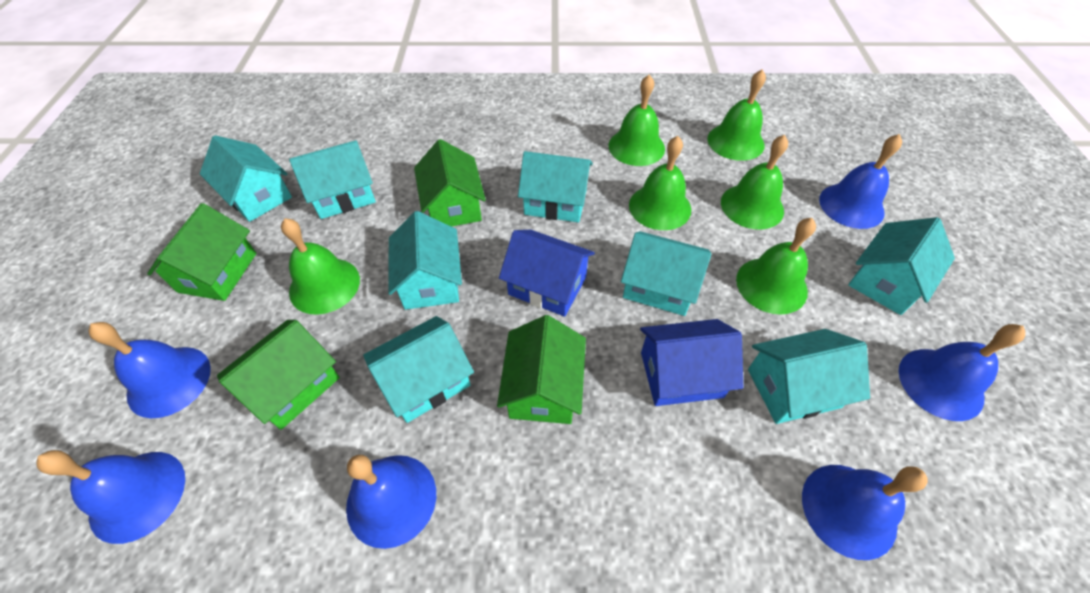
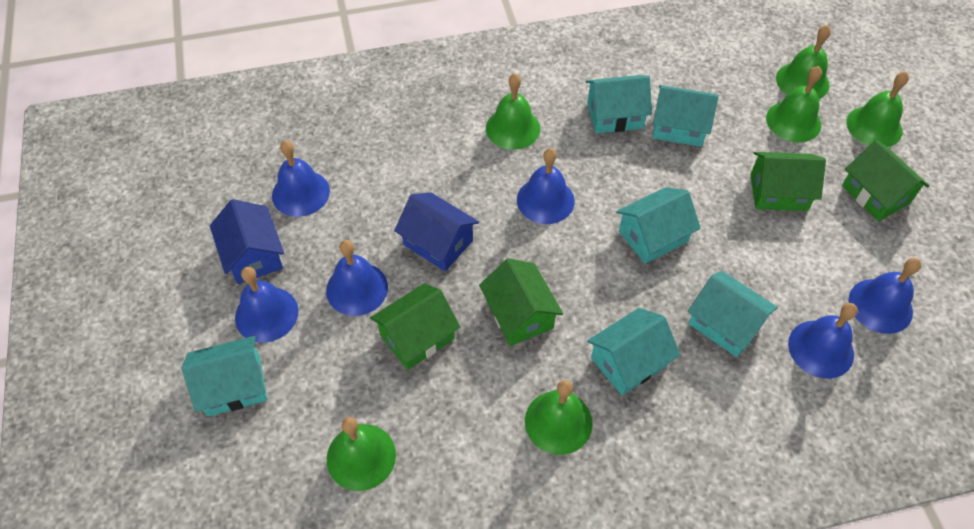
turquoise house: [200,135,292,222] [289,140,376,219] [363,316,474,423] [388,211,462,310] [518,151,593,222] [621,231,711,316] [748,329,870,424] [848,217,955,315] = 8 -> [182,336,267,417] [586,75,652,133] [587,308,680,396] [616,187,701,264] [652,85,719,147] [688,271,778,357] = 6

